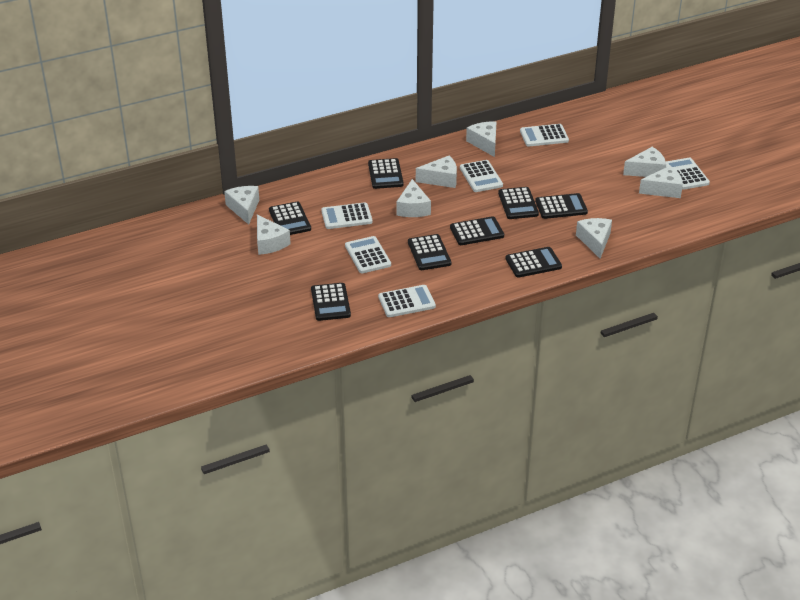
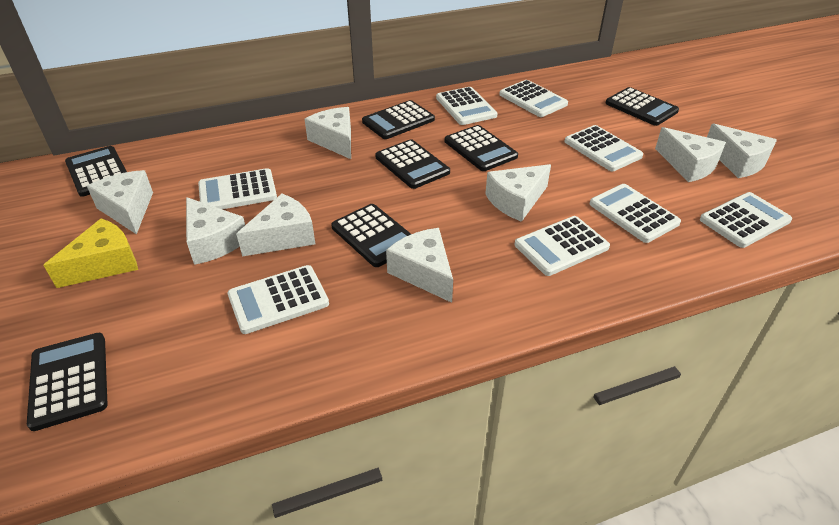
black calculator: [269,201,311,235] [311,283,351,321] [368,158,404,189] [408,234,451,270] [450,216,504,245] [498,187,539,219] [505,247,562,278] [535,193,588,219] = 8 -> [27,333,108,431] [65,146,127,197] [331,204,411,267] [362,100,435,139] [375,139,450,189] [445,125,518,171] [605,87,679,126] = 7
white calculator: [321,202,373,229] [345,236,391,273] [378,285,436,317] [460,160,503,192] [520,124,569,147] [666,158,710,190] = 6 -> [198,168,277,209] [227,265,329,334] [436,87,498,125] [499,80,568,117] [514,216,610,276] [564,125,643,171] [590,184,681,243] [700,192,792,248] = 8
yellow cheese: none = 0 -> [43,218,138,288] = 1

